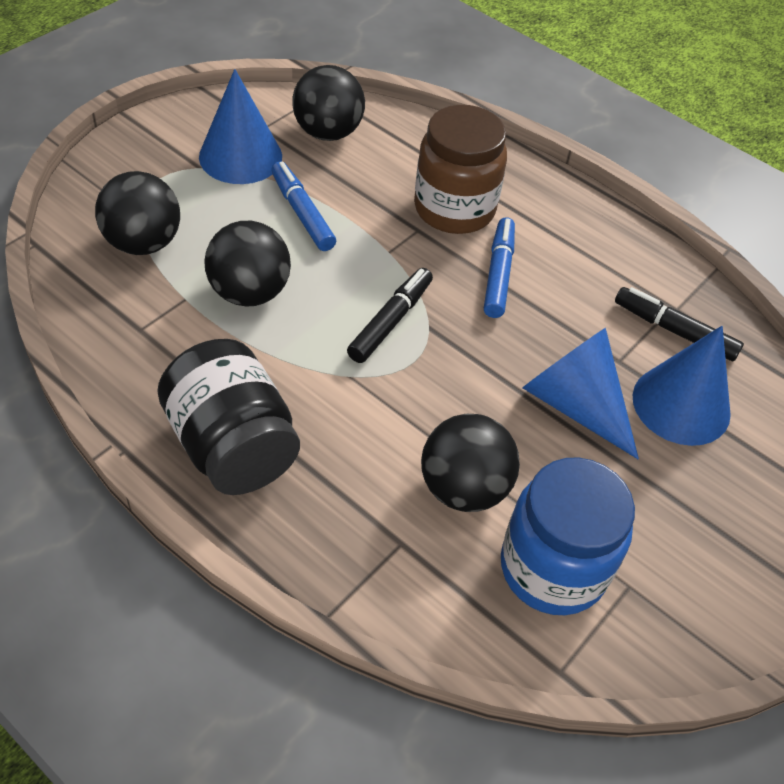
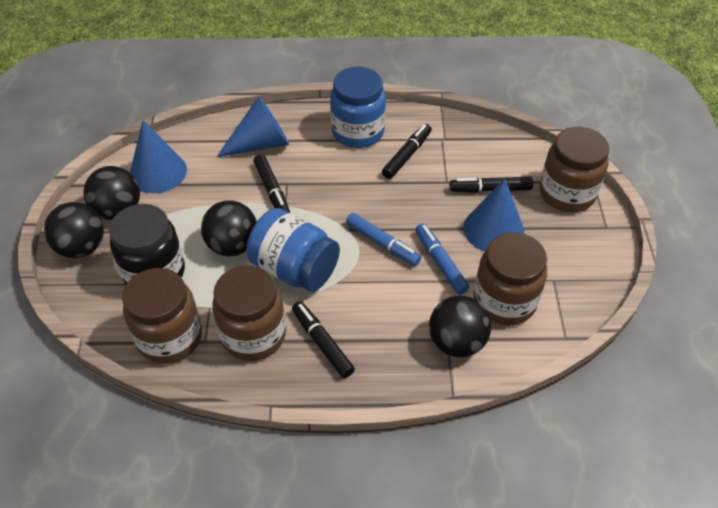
black marker: [347,268,433,363] [615,287,744,361] = 2 -> [254,155,290,213] [292,302,355,378] [382,124,432,179] [449,177,533,193] = 4
blue jar: [501,457,635,615] = 1 -> [246,208,340,292] [330,67,386,148] = 2
brown jar: [414,105,507,234] = 1 -> [122,268,202,364] [212,265,286,361] [474,232,547,325] [540,127,609,212] = 4

